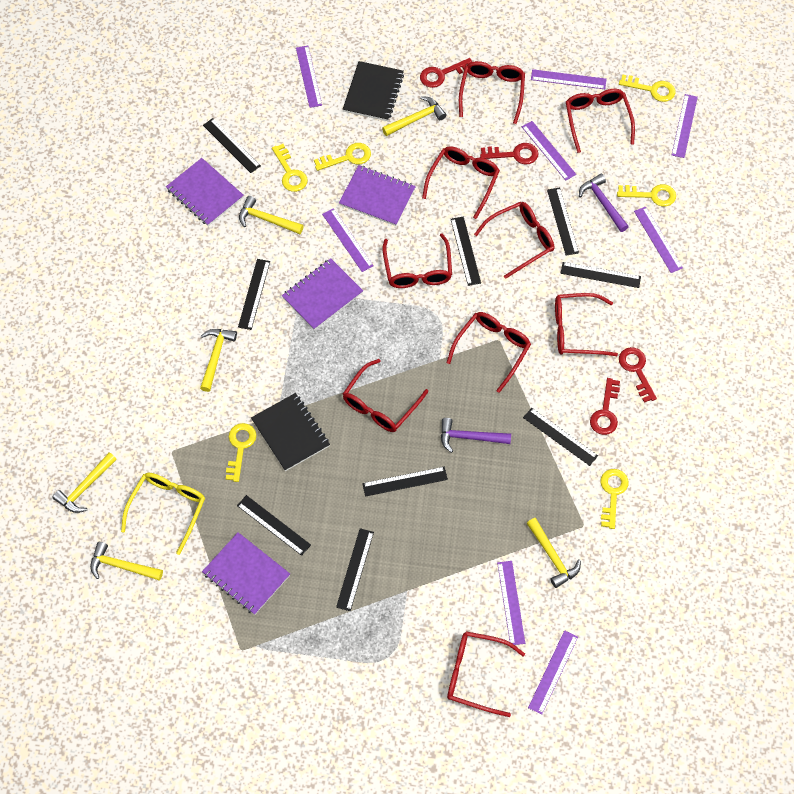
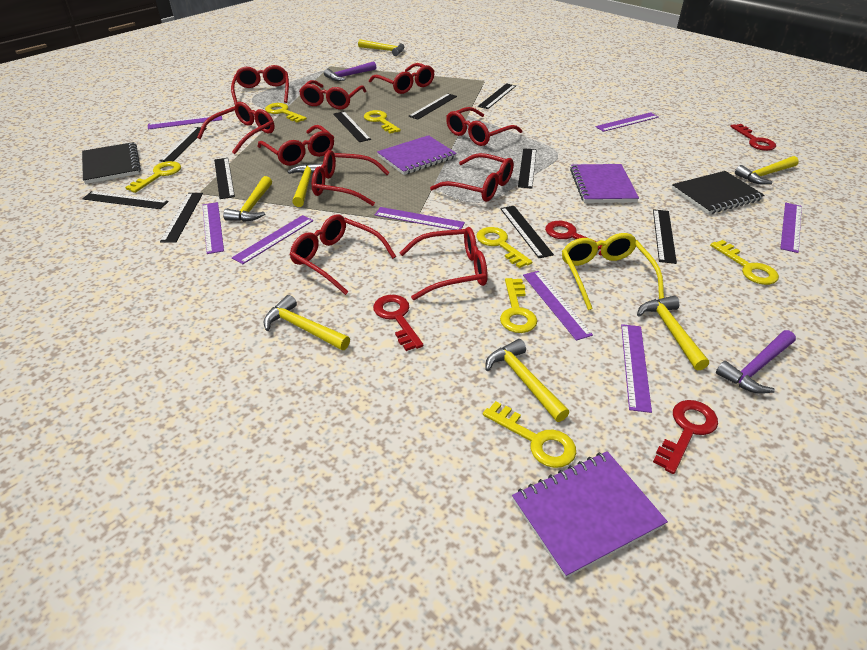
black ruler: [203,118,261,173] [237,495,311,556] [238,259,270,330] [336,528,374,611] [362,467,448,497] [451,216,481,286] [523,408,598,466] [547,187,579,256] [560,262,641,288] = 9 -> [82,191,169,209] [160,127,207,162] [160,193,203,243] [214,158,235,199] [333,111,371,142] [408,94,457,120] [478,83,516,109] [500,206,554,258] [518,148,536,189] [653,209,677,264] = 10
purple notebook: [166,158,244,226] [202,532,290,615] [282,258,363,330] [339,165,416,226] = 4 -> [377,135,457,175] [512,451,668,578] [570,164,639,203] = 3
red glasses: [343,359,428,432] [383,233,452,288] [422,146,500,219] [446,312,531,393] [447,631,525,717] [459,61,525,124] [474,202,554,279] [555,293,618,356] [566,89,635,153] = 9 -> [197,102,275,154] [231,65,289,104] [258,125,334,166] [290,214,396,295] [299,80,367,109] [312,150,390,206] [369,63,434,94] [399,227,488,300] [430,153,514,202] [446,107,522,146] = 10
yellow hammer: [52,452,117,513] [90,542,163,581] [200,329,237,392] [239,196,304,234] [382,96,447,136] [527,518,581,588] = 6 -> [223,176,272,222] [263,295,350,350] [288,163,323,207] [358,39,405,56] [485,339,569,422] [637,296,709,371] [735,156,799,185] = 7
yellow key: [226,423,256,482] [272,144,308,192] [314,143,371,171] [600,469,629,529] [617,184,676,207] [619,74,675,102] = 6 -> [125,161,181,193] [265,103,307,123] [364,110,401,134] [477,227,533,268] [483,401,576,468] [500,278,537,333] [710,240,779,285] = 7

